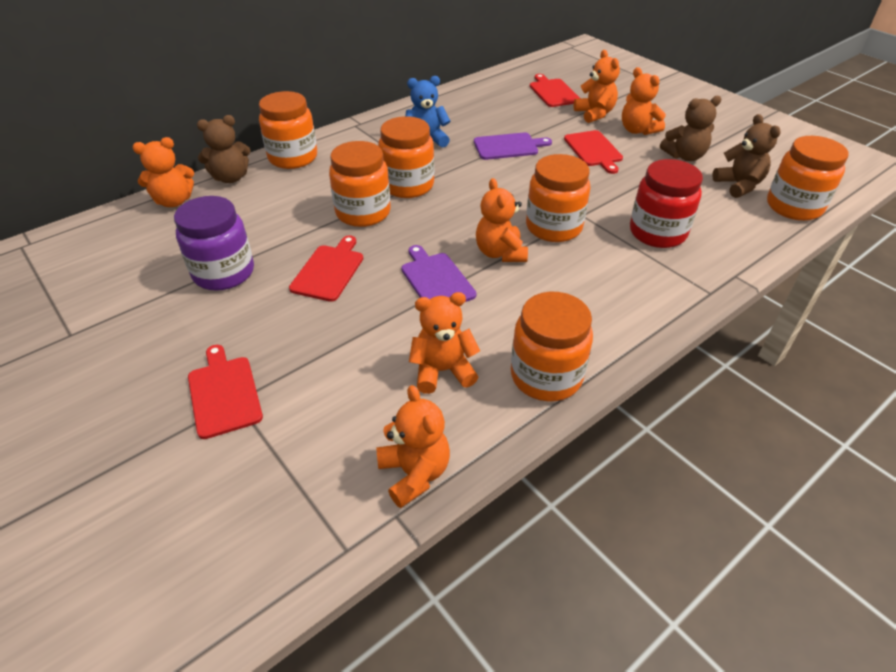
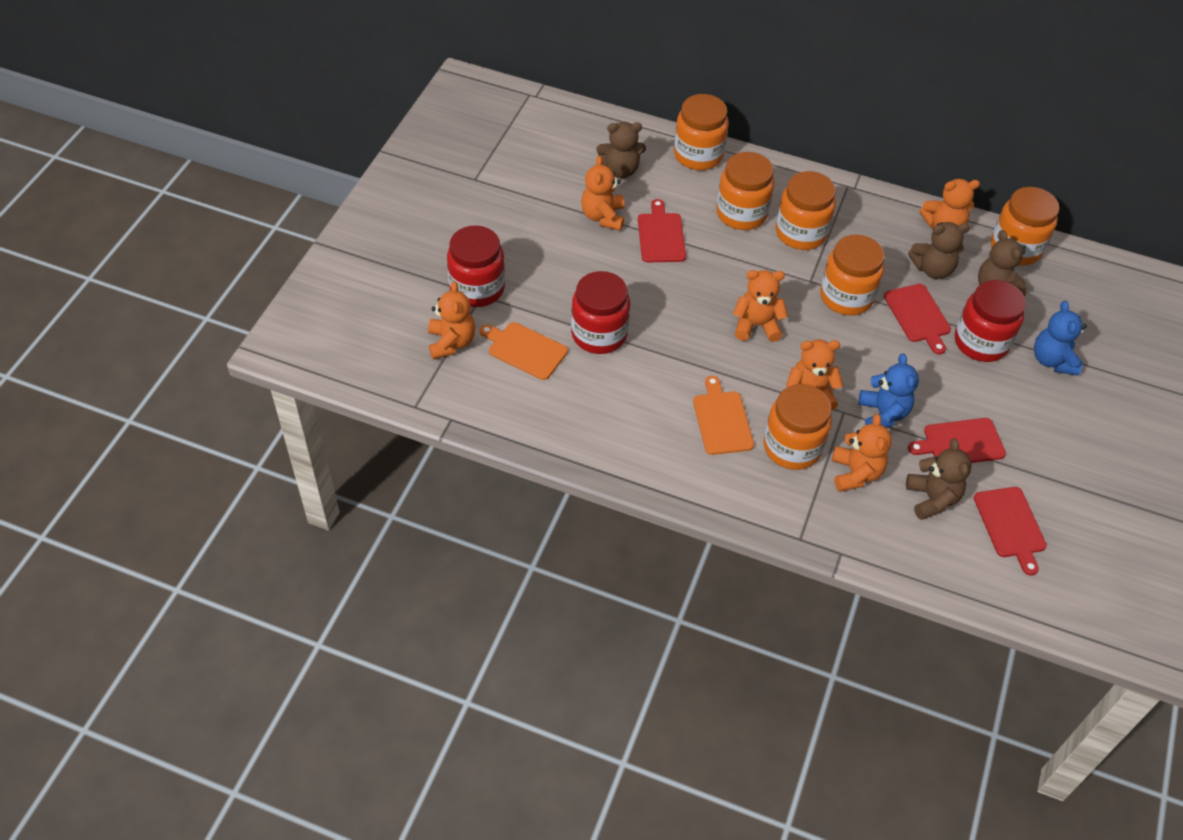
blue teddy bear: [405,76,450,148] = 1 -> [858,353,919,428] [1034,301,1087,376] = 2
brown teddy bear: [197,115,250,183] [660,96,722,161] [712,114,781,198] = 3 -> [596,122,646,178] [906,439,972,520] [908,222,970,279] [978,230,1026,297] = 4
orange cutting board: none = 0 -> [480,322,568,380] [693,376,754,455] = 2
purple cutting board: [402,245,476,302] [474,132,552,160] = 2 -> none = 0
purple jar: [174,196,254,291] = 1 -> none = 0
red jar: [630,159,703,248] = 1 -> [447,225,505,307] [571,271,630,354] [955,280,1026,362] = 3

